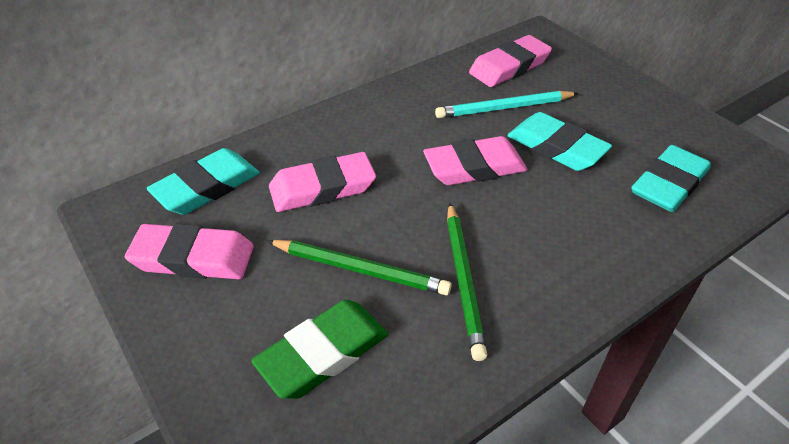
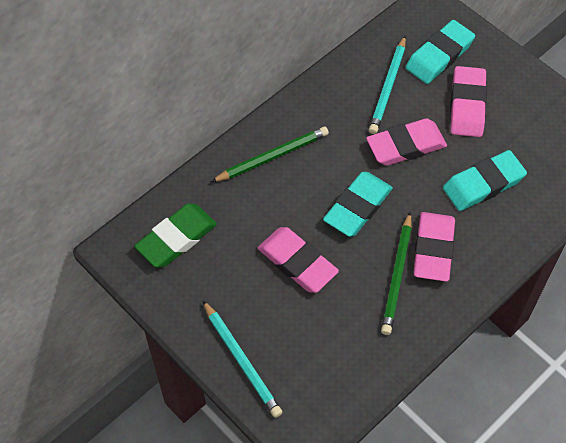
turquoise pencil: [435,91,579,118] = 1 -> [203,300,283,418] [369,36,406,134] = 2

